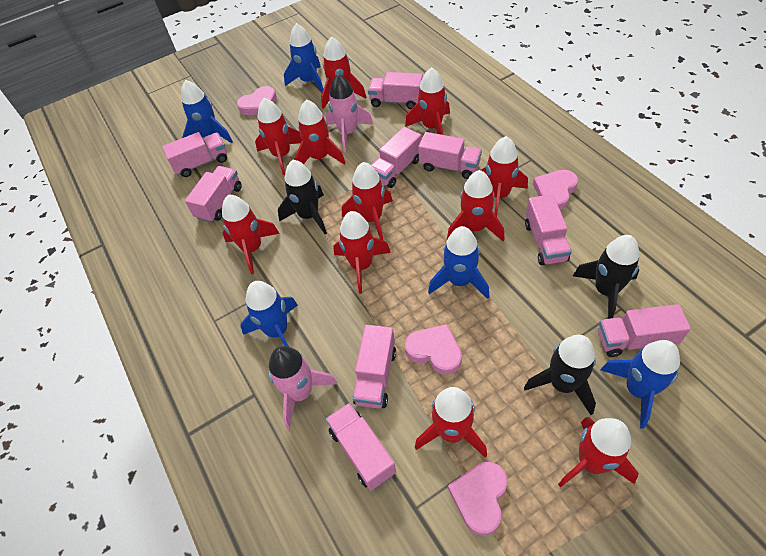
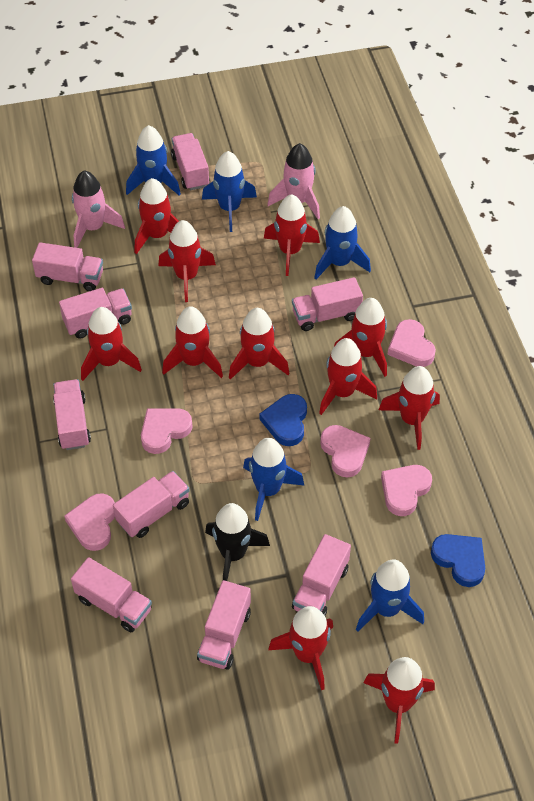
black rocket: [278,160,327,234] [524,335,596,415] [573,235,640,319] = 3 -> [205,503,270,581] = 1
blue heart: none = 0 -> [260,394,307,446] [431,534,485,587] = 2
pink heart: [237,86,277,115] [405,324,462,375] [448,462,507,536] [533,170,578,210] = 4 -> [64,493,115,551] [141,408,193,454] [320,425,370,478] [381,465,432,516] [387,319,436,367] = 5

